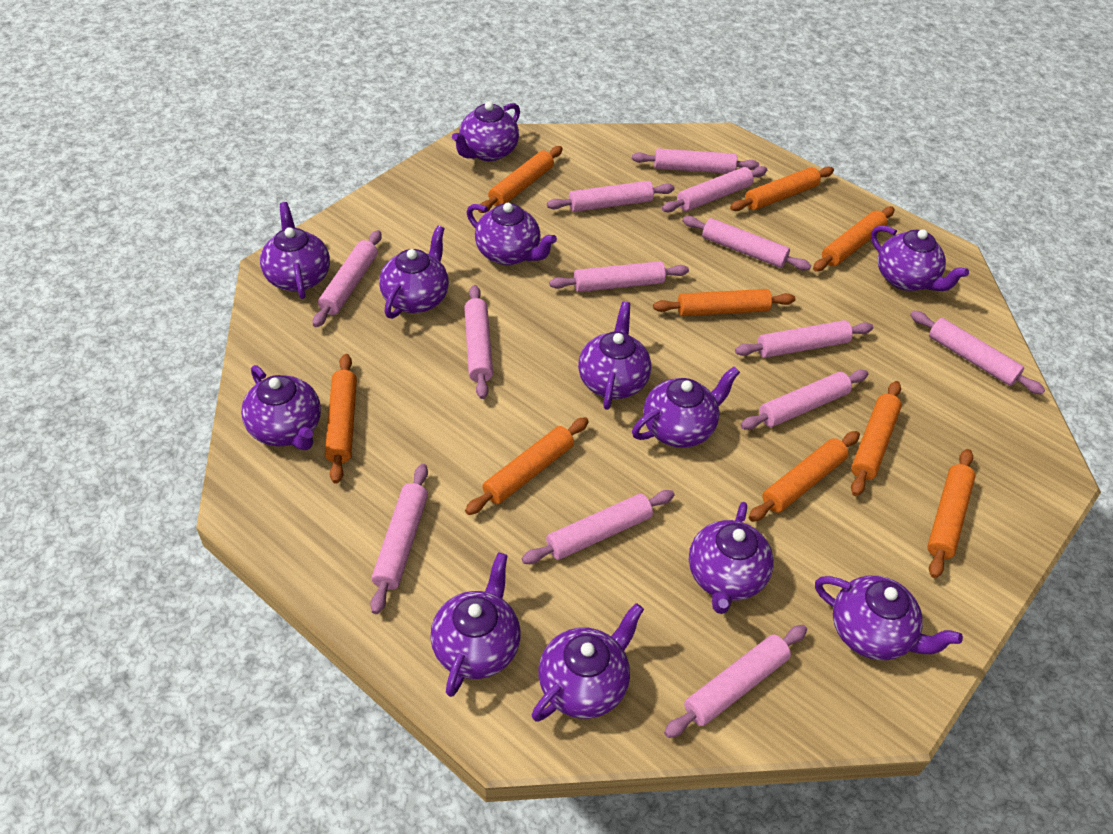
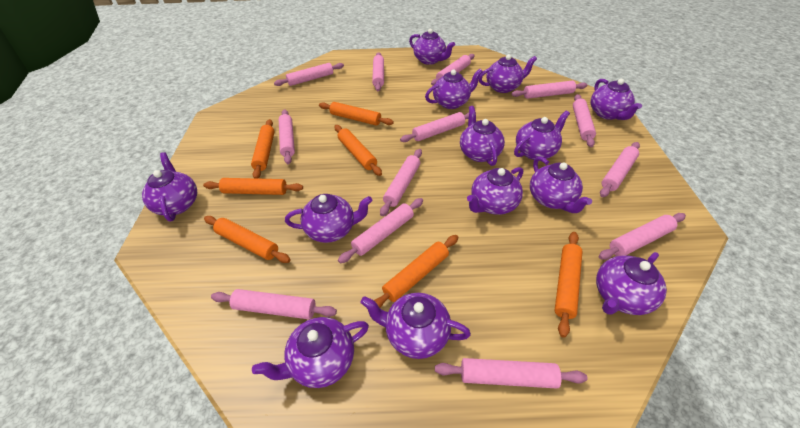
orange rolling pin: [325,354,357,484] [465,417,589,515] [478,146,563,213] [653,289,795,316] [730,166,834,211] [749,431,860,522] [813,207,895,271] [851,381,902,496] [927,449,976,578] = 9 -> [203,178,303,195] [204,216,291,263] [251,119,275,179] [319,102,394,126] [334,125,382,176] [374,235,458,308] [554,232,583,338] = 7
purple teapot: [241,365,321,450] [260,202,330,299] [379,225,449,319] [430,553,521,697] [452,101,520,161] [467,203,557,265] [532,603,644,722] [578,302,651,410] [632,367,740,448] [689,502,774,614] [815,576,963,660] [871,225,969,291] = 12 -> [142,152,197,222] [252,317,369,388] [285,194,372,243] [360,293,471,359] [409,29,455,65] [425,69,483,109] [460,106,505,166] [467,167,523,215] [479,54,537,93] [514,111,570,160] [530,156,592,213] [591,79,642,120] [596,252,667,315] = 13

